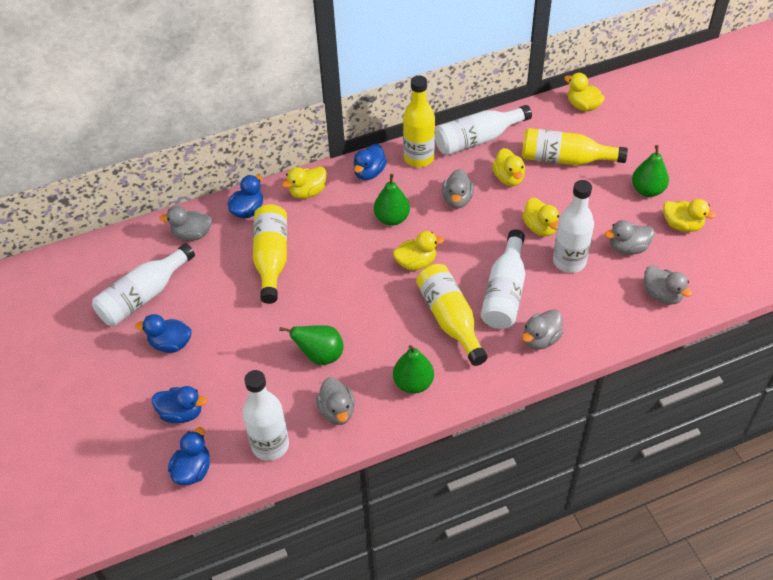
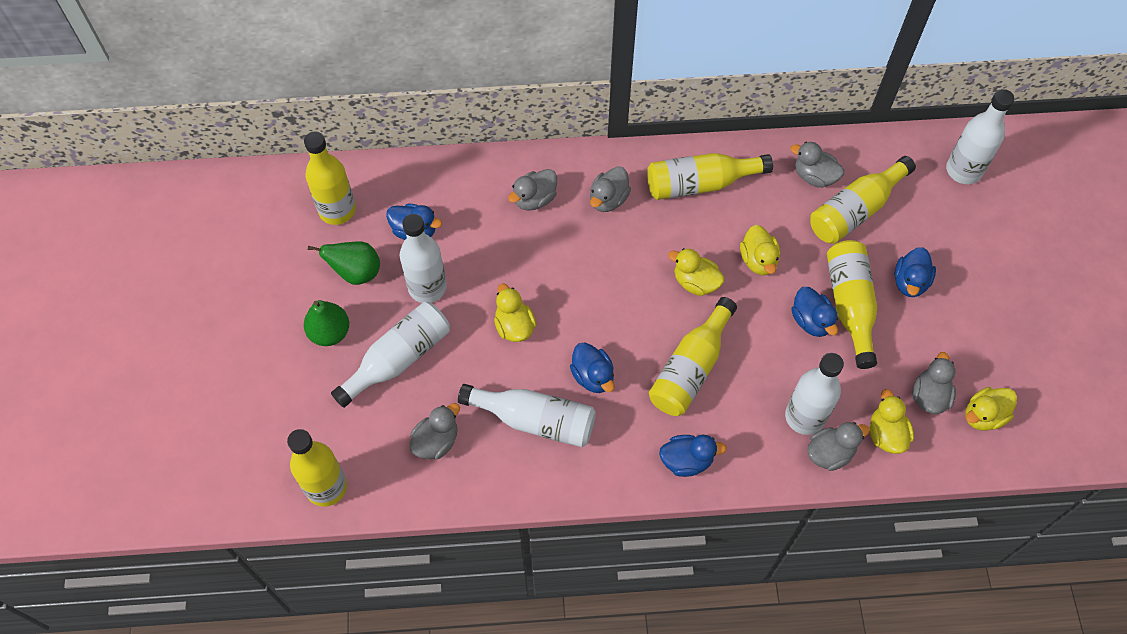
green pear: [280,325,344,365] [374,174,410,226] [393,345,434,394] [632,145,669,197] = 4 -> [304,300,349,346] [308,241,380,285] = 2
yellow bottle: [253,204,287,304] [403,76,435,167] [416,264,488,366] [522,128,628,165] = 4 -> [287,429,347,507] [304,131,356,225] [647,153,773,200] [649,297,737,416] [810,156,916,244] [827,240,877,369] = 6
yellow duck: [282,166,326,199] [393,231,444,270] [492,148,525,186] [522,198,559,236] [564,73,605,111] [663,199,716,232] = 6 -> [494,284,537,342] [668,248,725,296] [740,225,780,275] [870,389,914,454] [965,387,1017,431] = 5

